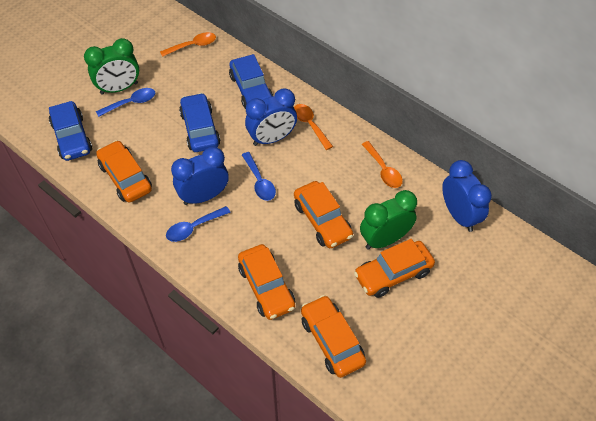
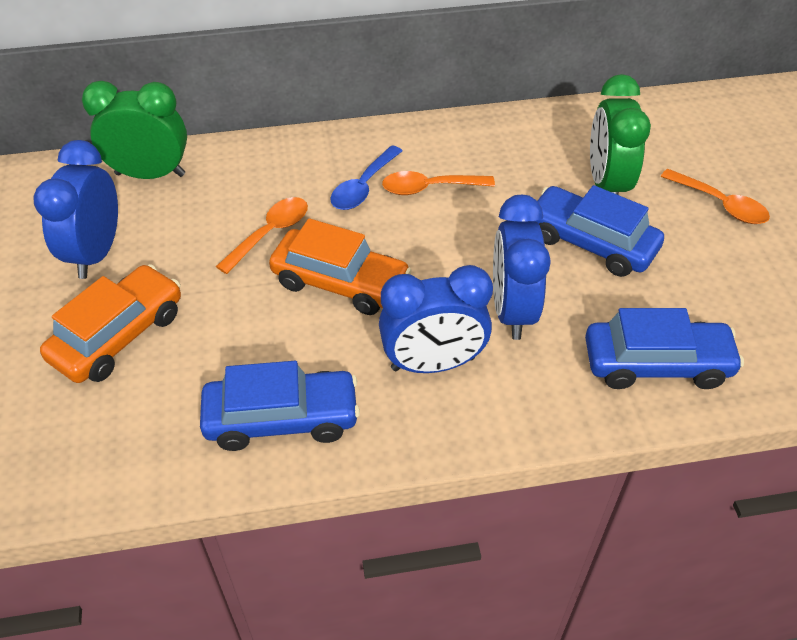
blue spoon: [96,88,155,117] [166,206,231,242] [242,152,276,201] = 3 -> [331,145,402,210] = 1
orange car: [96,140,152,203] [238,244,295,320] [294,181,353,248] [301,295,366,378] [354,239,435,298] = 5 -> [40,264,181,383] [269,218,412,315] = 2

